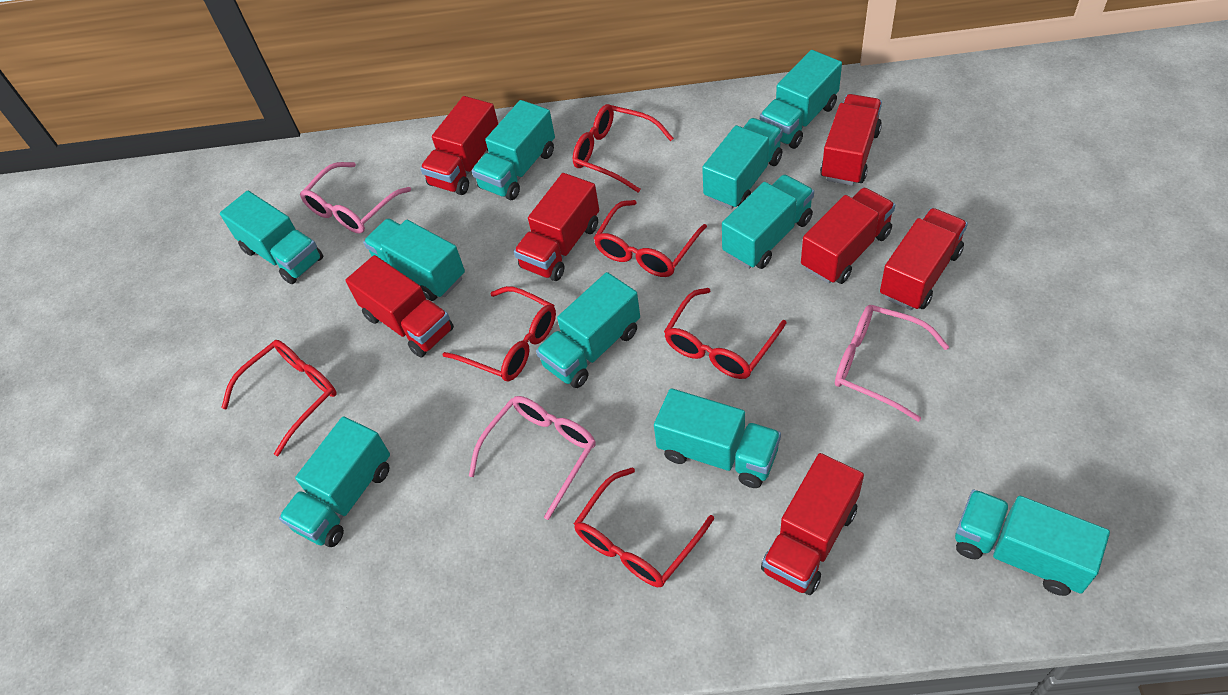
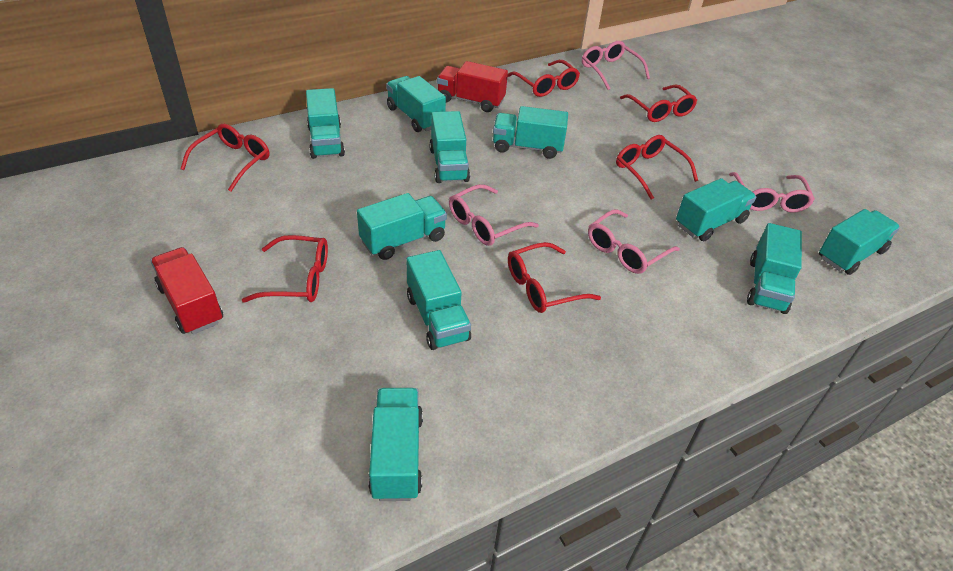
pink glasses: [300,162,411,233] [469,396,596,520] [835,305,949,422] = 3 -> [449,184,539,246] [582,41,650,90] [588,209,680,274] [729,172,815,213] = 4
red truck: [346,255,454,358] [420,96,498,195] [514,173,599,281] [761,453,864,595] [801,187,895,284] [820,94,882,186] [880,208,968,310] = 7 -> [150,247,223,334] [437,61,508,112] = 2

